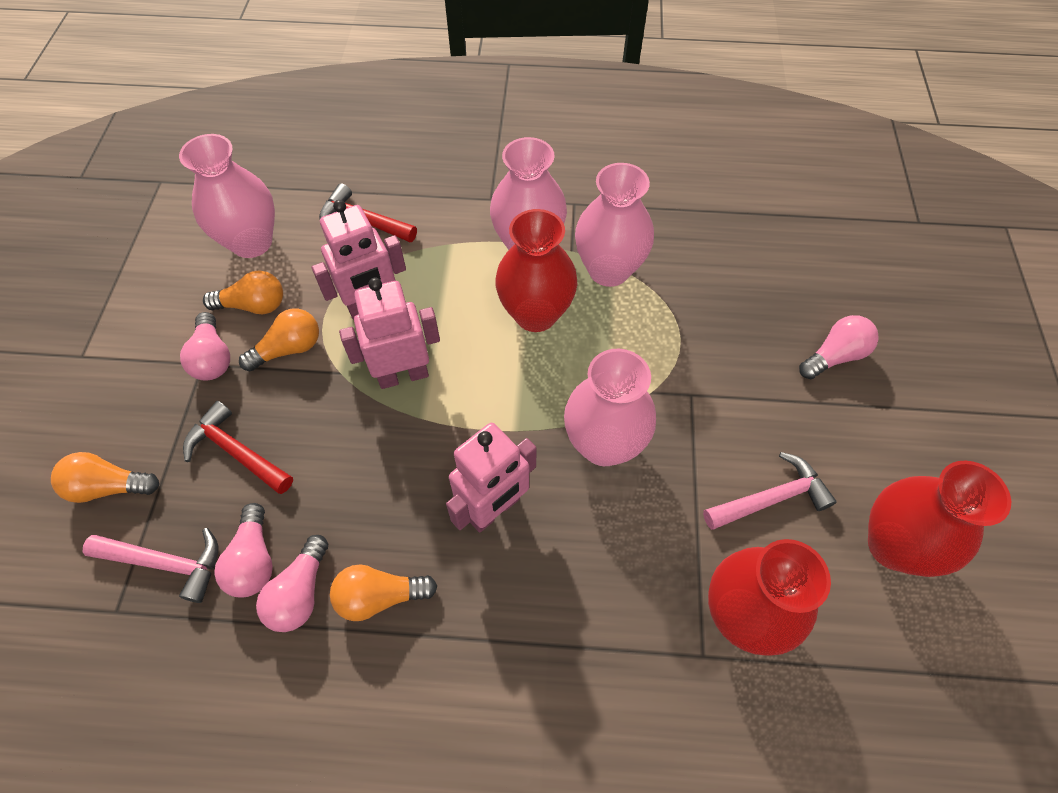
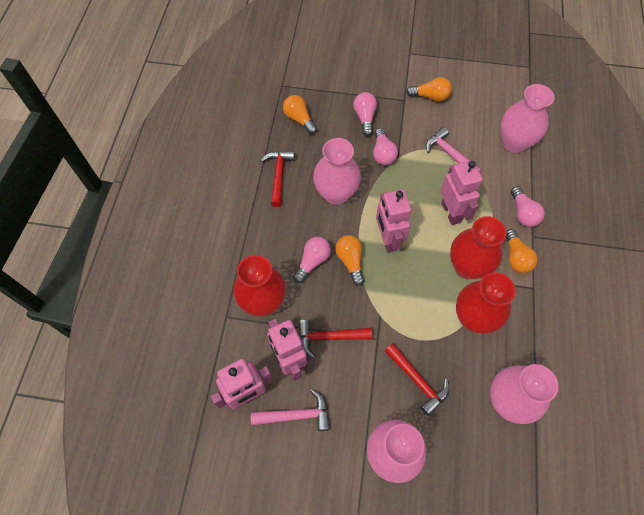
pink robot: [312,200,406,320] [339,278,440,389] [446,423,537,533] = 3 -> [211,358,273,409] [267,319,307,381] [376,190,412,253] [440,160,483,225] = 4
red hammer: [183,401,293,494] [319,183,417,242] = 2 -> [261,151,295,207] [298,320,372,359] [385,344,450,416] = 3

